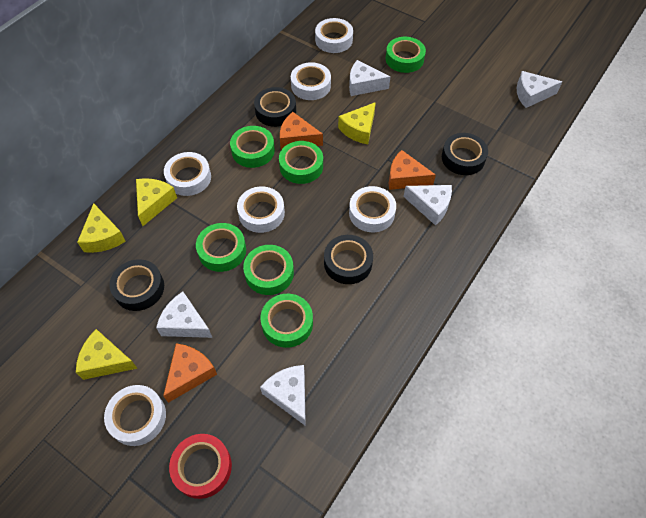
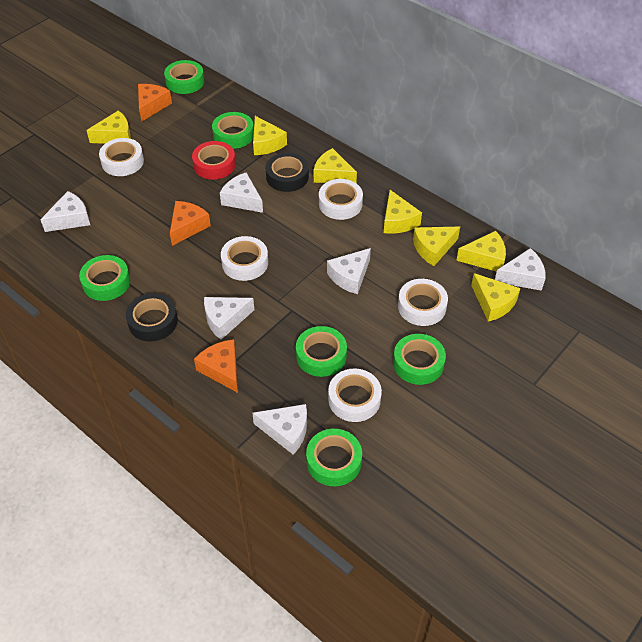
black tape: [109,259,164,311] [254,87,296,127] [324,235,373,284] [442,133,488,175] = 4 -> [126,293,178,342] [266,153,309,192] = 2
white cheese: [156,292,213,338] [260,365,306,426] [349,60,390,96] [403,185,452,226] [517,71,562,108] = 5 -> [40,191,90,232] [204,297,254,340] [220,172,263,213] [252,404,307,455] [327,248,371,294] [495,248,546,291] = 6
white tape: [104,385,166,446] [164,152,211,196] [237,186,285,233] [291,62,331,100] [315,18,353,53] [349,186,396,232] = 6 -> [99,138,144,176] [221,236,268,281] [319,179,363,220] [328,369,382,422] [398,279,448,326] = 5
yellow cheese: [76,329,138,380] [77,203,126,253] [136,178,177,226] [338,102,376,144] = 4 -> [86,110,131,144] [253,116,287,155] [314,148,357,183] [384,190,422,234] [413,227,460,266] [456,231,506,272] [471,273,520,322] = 7

